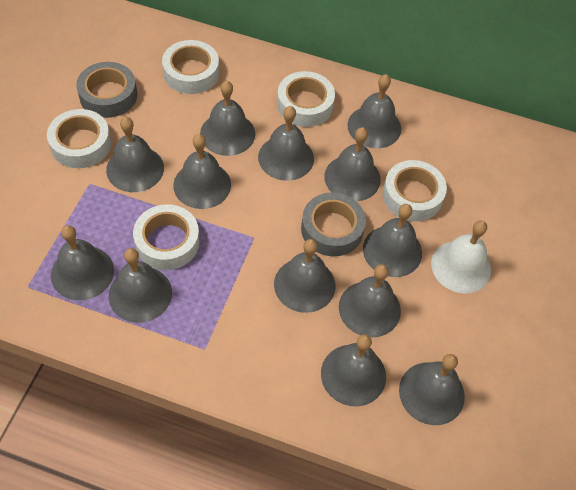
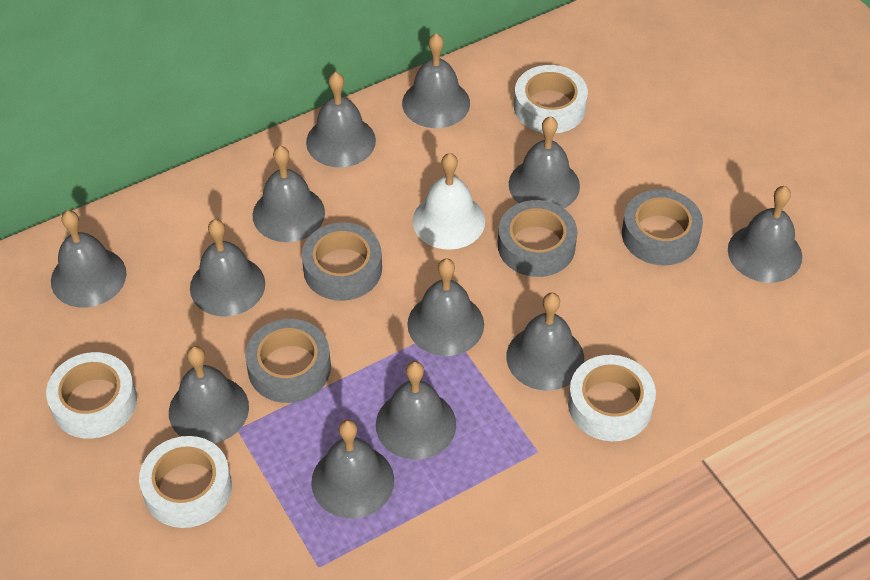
grey bell: [51,225,114,300] [106,117,164,192] [109,248,172,323] [173,134,231,209] [200,81,255,156] [258,106,314,181] [274,239,335,313] [321,334,386,406] [324,127,381,201] [339,264,401,337] [348,74,401,148] [363,204,422,277] [399,354,465,425] = 13 -> [51,210,127,308] [169,346,249,444] [190,219,265,316] [253,146,325,242] [306,72,376,167] [311,419,394,519] [376,361,456,460] [402,33,470,128] [407,258,484,356] [506,293,584,391] [509,116,580,208] [728,186,802,283] = 12
grey tape: [76,62,137,118] [301,193,366,256] = 2 -> [245,319,331,403] [302,222,382,301] [498,200,577,277] [622,189,703,265] = 4
white tape: [47,109,111,168] [133,204,200,270] [162,40,219,94] [277,71,335,127] [383,160,447,221] = 5 -> [46,352,137,439] [139,436,232,528] [514,65,588,134] [568,355,656,441] = 4

